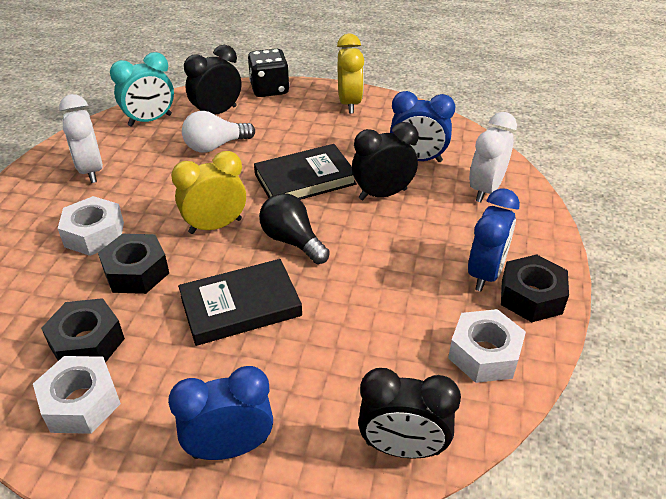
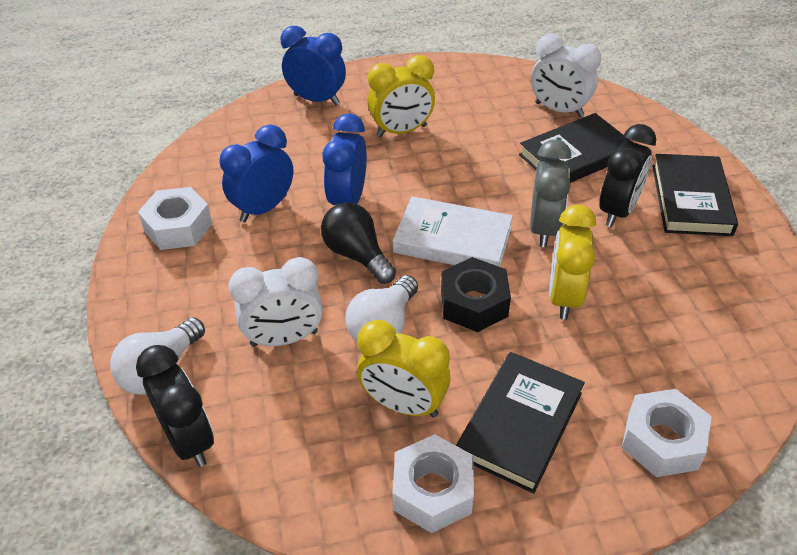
black book: [178,259,302,346] [254,144,357,200] = 2 -> [456,352,585,494] [519,113,632,183] [652,154,738,236] = 3
black clock: [184,45,241,115] [352,122,418,200] [358,368,461,458] = 3 -> [136,345,214,467] [599,124,656,227] = 2
black dice: [248,49,289,97] = 1 -> none = 0
black nut: [41,298,125,363] [98,234,169,294] [501,254,569,322] = 3 -> [441,257,511,332] = 1
grey clock: none = 0 -> [530,139,571,247] = 1
turquoise clock: [110,52,174,127] = 1 -> none = 0
white book: none = 0 -> [393,196,513,267] = 1
white light bulb: [182,111,255,153] = 1 -> [110,317,205,395] [345,275,418,341] = 2
yellow clock: [171,151,246,234] [337,33,364,114] = 2 -> [357,320,451,418] [368,55,435,137] [549,205,596,320] = 3

